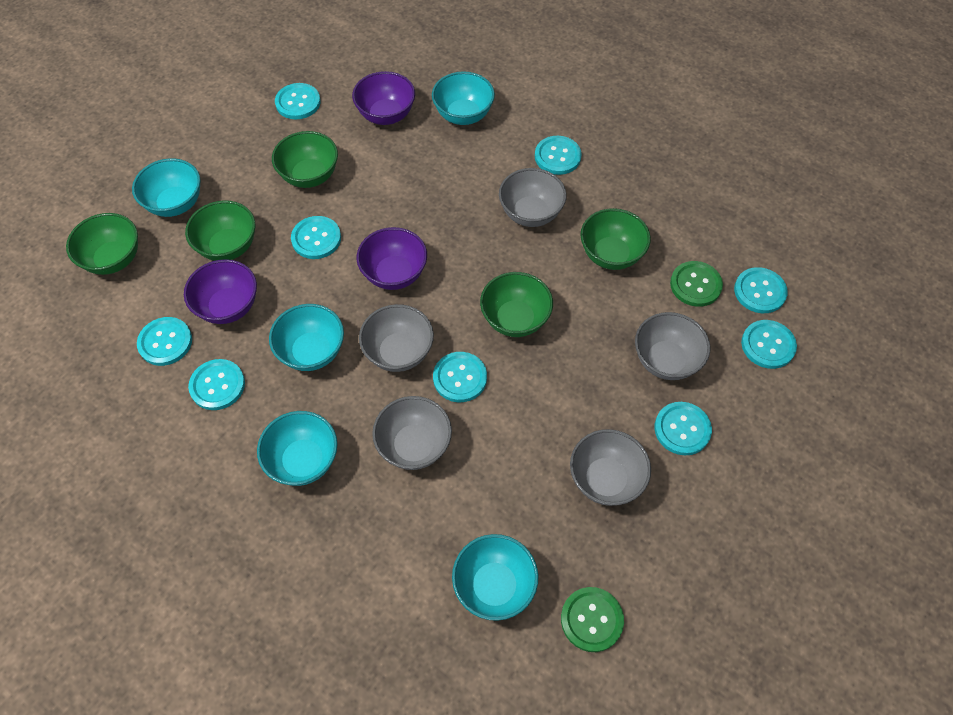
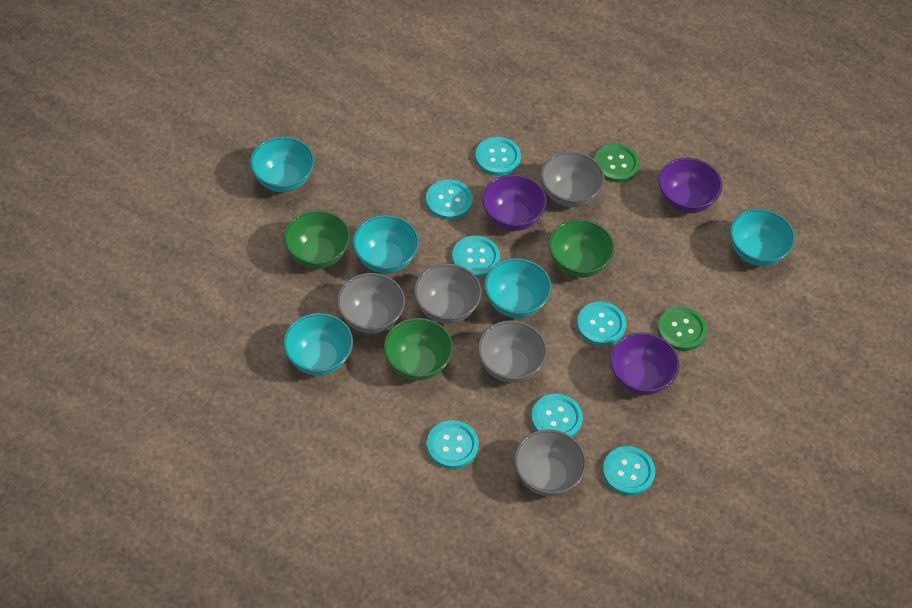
green bowl: [66,213,138,275] [185,200,255,261] [272,131,338,188] [480,272,553,337] [580,208,651,270] = 5 -> [284,210,350,269] [384,318,453,381] [549,219,615,278] = 3
turquoise button: [137,317,192,366] [188,359,245,410] [275,83,320,119] [291,216,341,259] [433,352,487,402] [535,136,582,175] [654,402,712,455] [734,267,788,313] [741,320,797,369] = 9 -> [426,179,473,220] [427,420,479,469] [452,236,500,278] [475,137,521,176] [531,394,583,437] [577,302,626,346] [602,446,655,496] = 7

